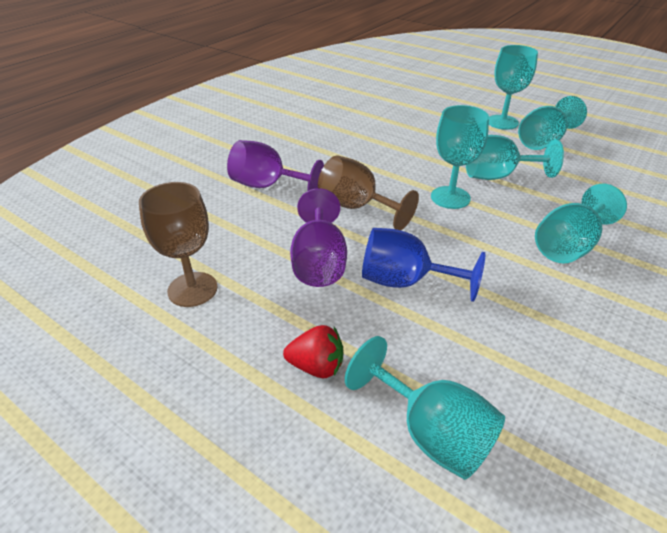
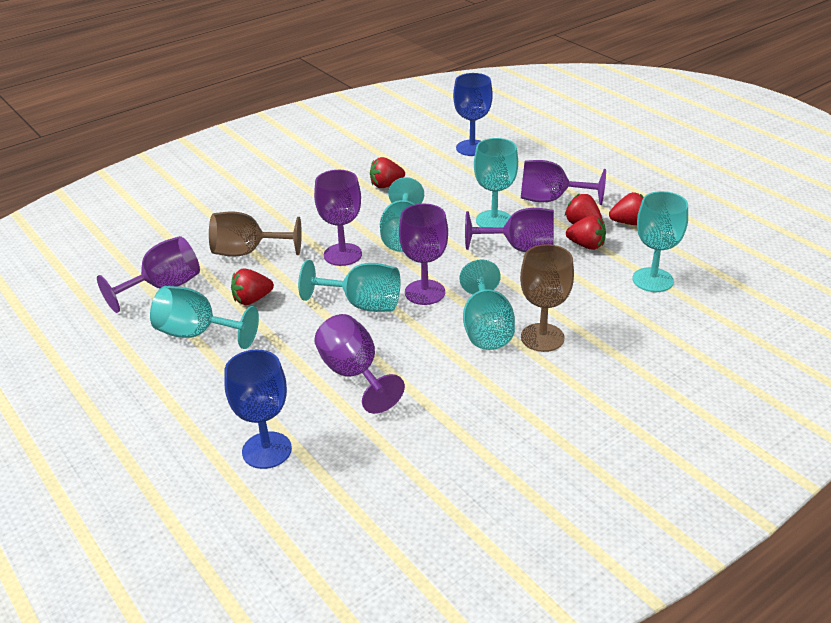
blue goblet: [362,228,485,302] = 1 -> [224,350,292,469] [453,73,493,156] = 2
purple goblet: [227,140,324,191] [290,188,347,287] = 2 -> [97,236,200,313] [314,170,362,266] [314,314,405,414] [399,204,448,305] [465,208,554,252] [521,160,606,205] = 6
red strawberry: [283,325,343,378] = 1 -> [231,269,274,305] [370,157,405,188] [565,193,602,224] [566,215,606,250] [609,192,643,225] = 5

